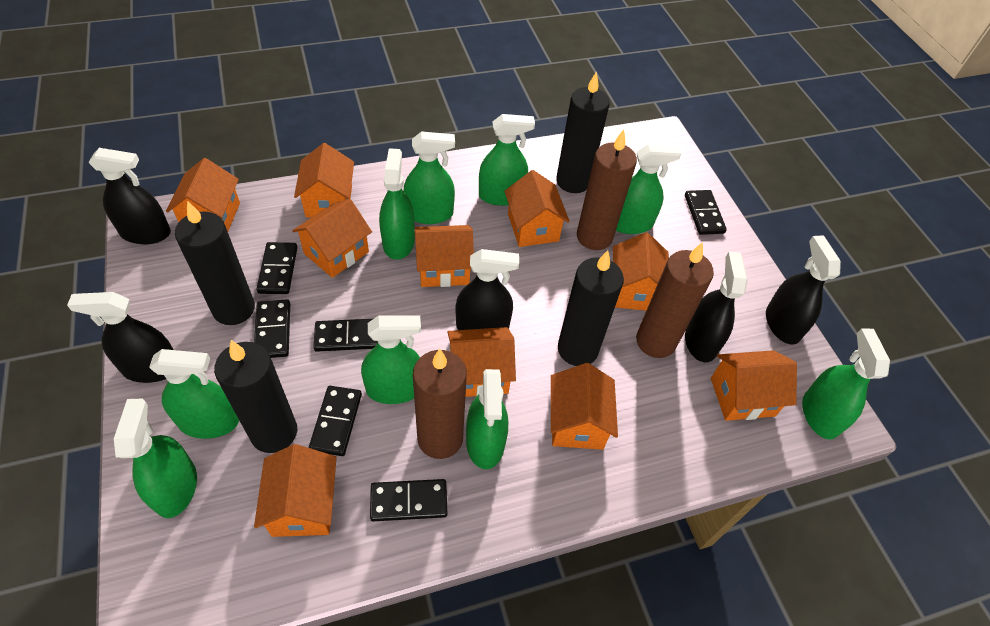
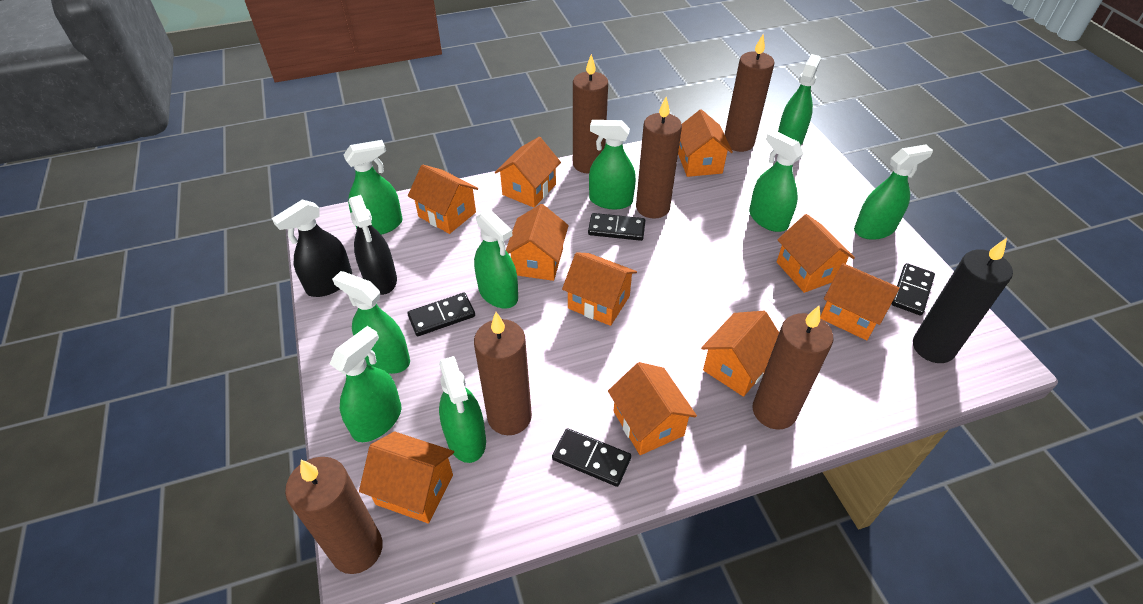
black candle: [175,201,255,325] [214,340,297,453] [556,71,610,193] [558,250,624,366] = 4 -> [913,238,1013,363] = 1
black domino: [254,299,290,358] [257,242,298,294] [309,386,362,456] [313,319,378,352] [370,479,447,521] [685,190,727,235] = 6 -> [407,293,475,336] [552,428,631,487] [588,213,646,241] [891,263,935,316] = 4
black spray bottle: [67,292,173,383] [88,148,171,244] [456,249,519,330] [685,251,748,362] [766,235,841,345] = 5 -> [272,200,352,297] [349,195,397,295] = 2
brown candle: [413,349,467,459] [577,129,637,250] [636,242,714,358] = 3 -> [285,457,383,574] [474,312,532,435] [573,54,608,174] [636,97,682,219] [725,35,774,152] [753,306,833,429] = 6

